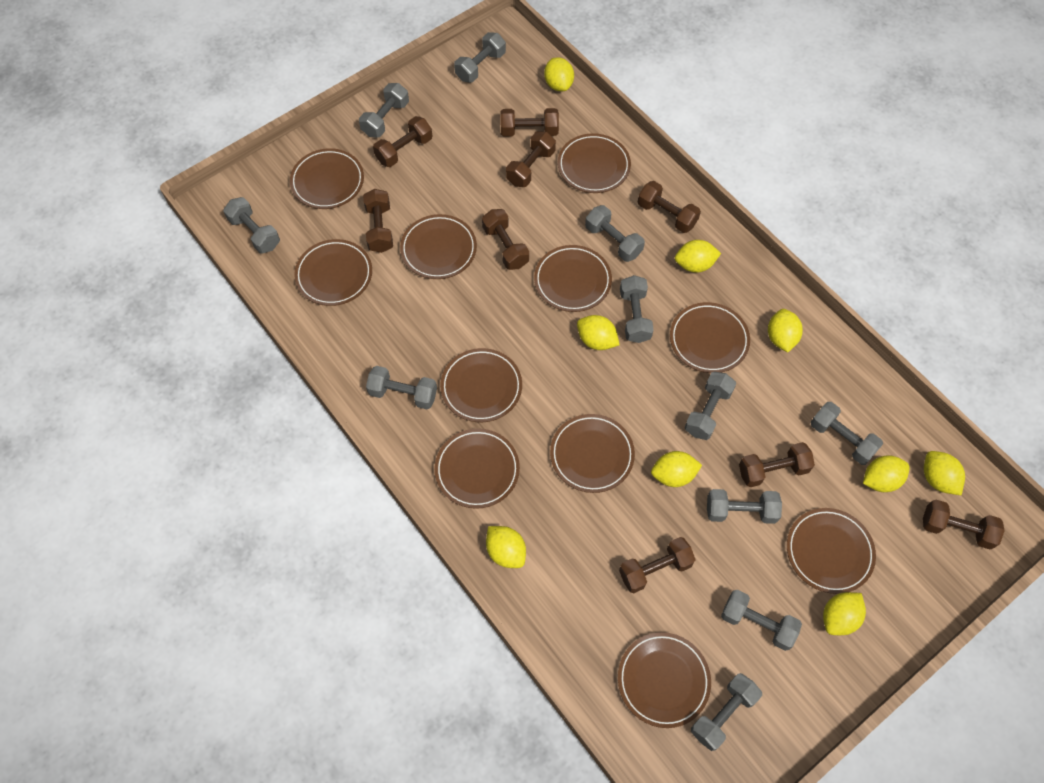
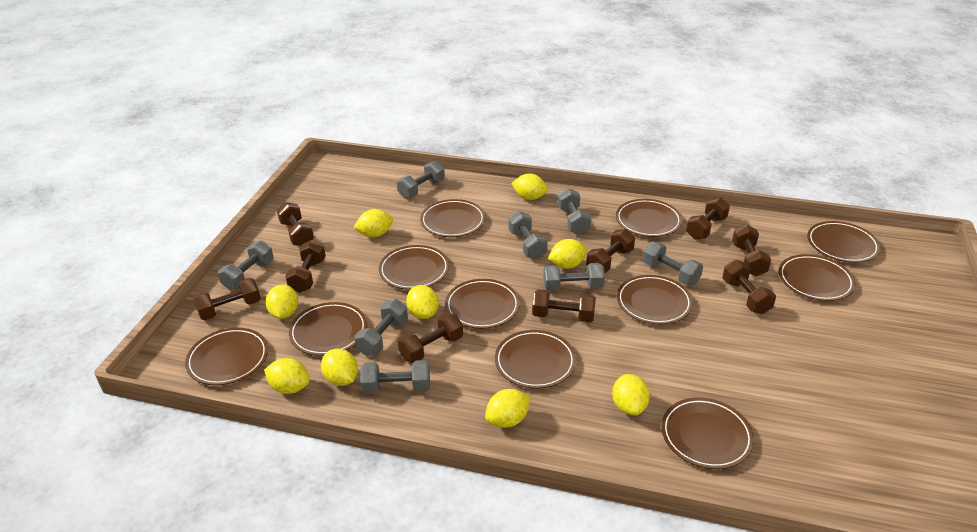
grey dumbbell: [223,197,280,253] [359,83,409,137] [366,366,437,409] [454,32,506,82] [585,205,645,262] [620,275,654,343] [685,371,736,440] [691,673,762,751] [707,489,782,524] [721,590,802,651] [810,402,883,465] = 11 -> [218,241,273,290] [354,299,408,356] [360,360,430,394] [397,161,445,199] [508,211,547,259] [543,263,605,291] [557,188,591,235] [642,242,703,285] = 8

